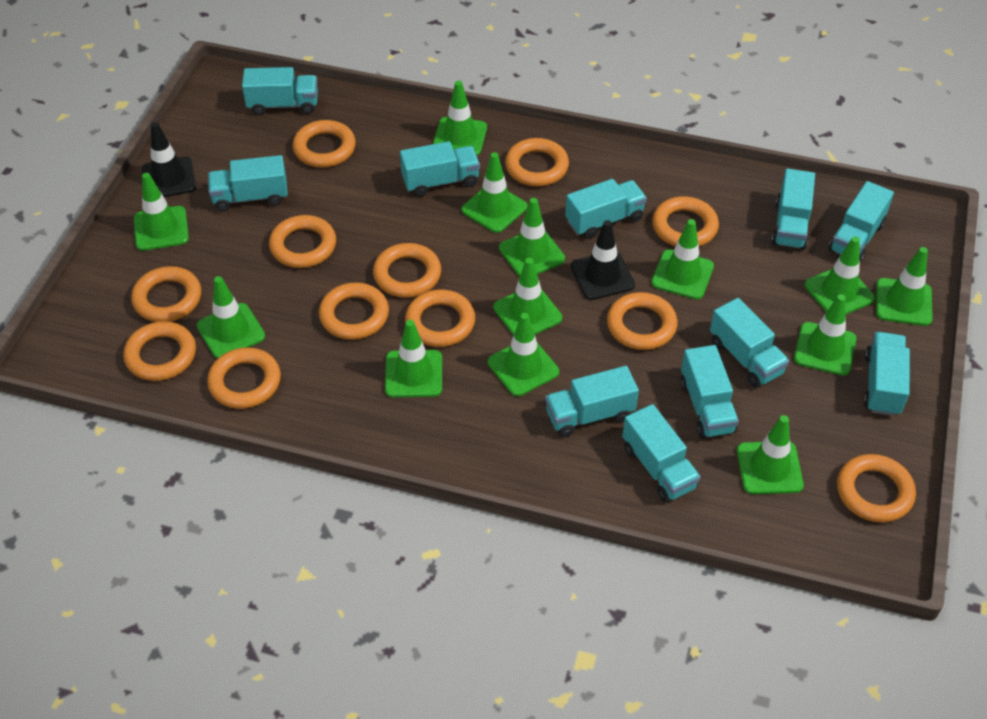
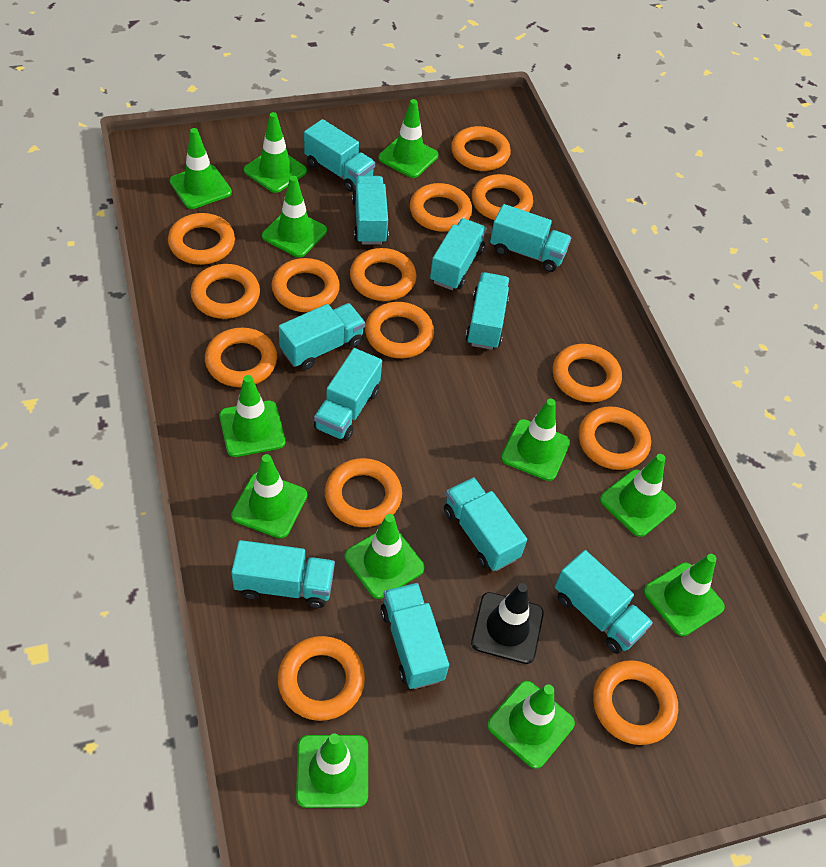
black traffic cone: [142,122,196,197] [570,220,635,300] = 2 -> [471,583,544,664] = 1
green traffic cone: [134,173,189,251] [197,276,265,359] [385,320,442,397] [433,81,487,155] [461,152,527,233] [488,313,559,396] [493,258,562,335] [499,198,565,277] [651,219,714,299] [737,415,804,494] [794,294,857,376] [804,236,875,315] [876,247,933,326] = 13 -> [170,128,232,209] [219,375,285,457] [231,454,307,539] [244,112,307,193] [262,176,327,257] [296,733,368,808] [345,514,425,599] [378,99,439,178] [487,681,575,769] [501,399,570,481] [600,454,676,537] [644,554,725,636] = 12
orange ring: [123,321,196,381] [131,266,201,322] [207,347,281,409] [269,215,336,268] [293,120,356,168] [319,282,389,340] [373,243,441,298] [405,290,475,347] [505,138,569,186] [607,292,678,350] [652,196,719,247] [837,454,916,523] = 12 -> [168,213,235,265] [191,264,260,319] [205,328,277,387] [272,258,340,312] [278,636,365,721] [325,458,402,527] [350,248,416,301] [365,302,434,358] [410,183,472,232] [451,126,511,171] [472,174,533,220] [553,344,622,402] [579,406,651,470] [593,660,678,745] = 14

